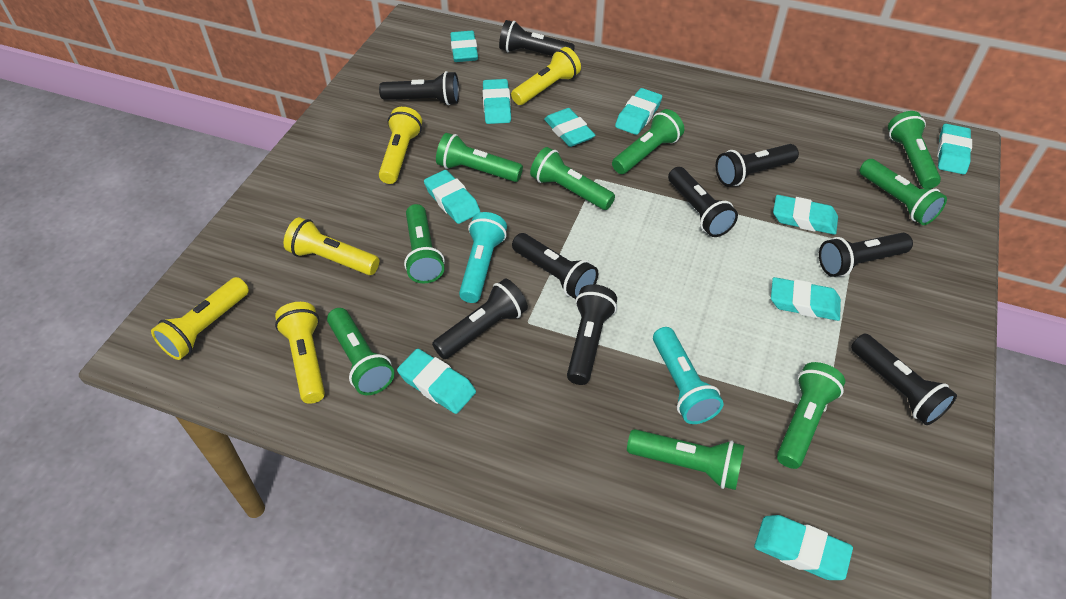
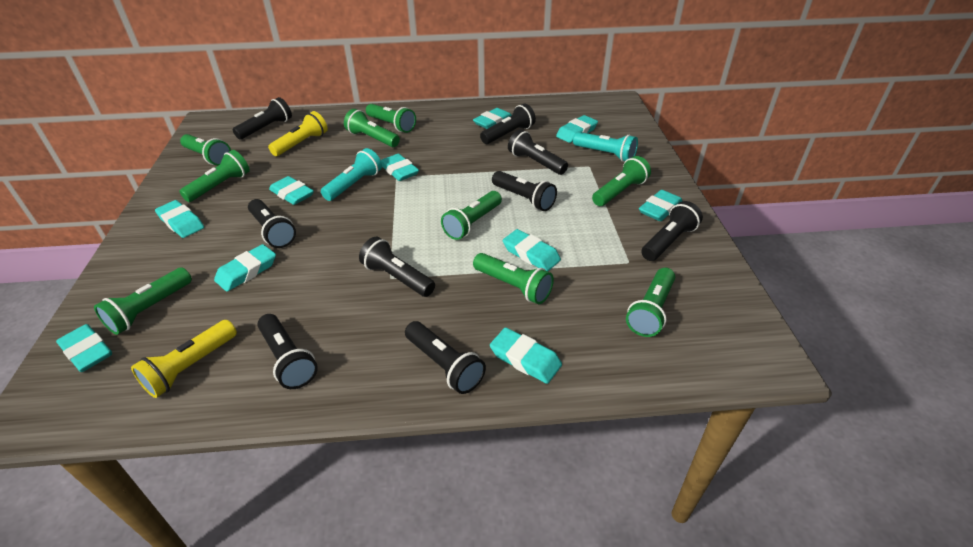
yellow flashlight: [151,277,249,360] [275,302,325,404] [284,217,379,275] [379,107,422,184] [511,47,581,105] = 5 -> [131,320,237,398] [268,111,328,156] = 2

